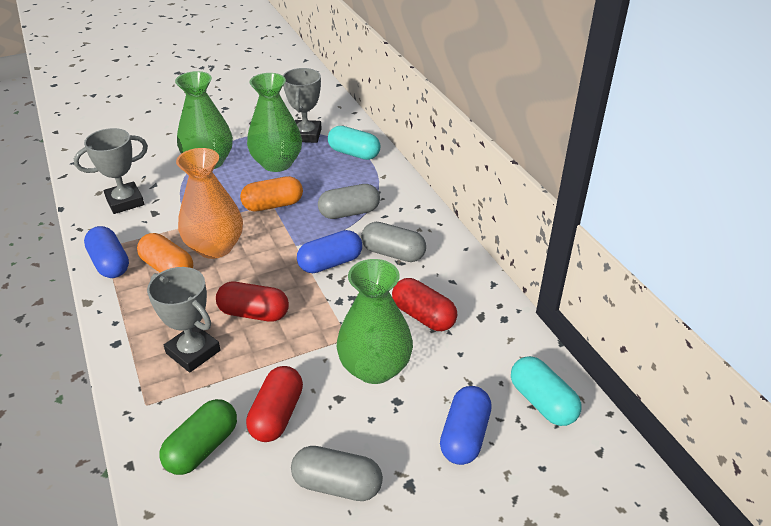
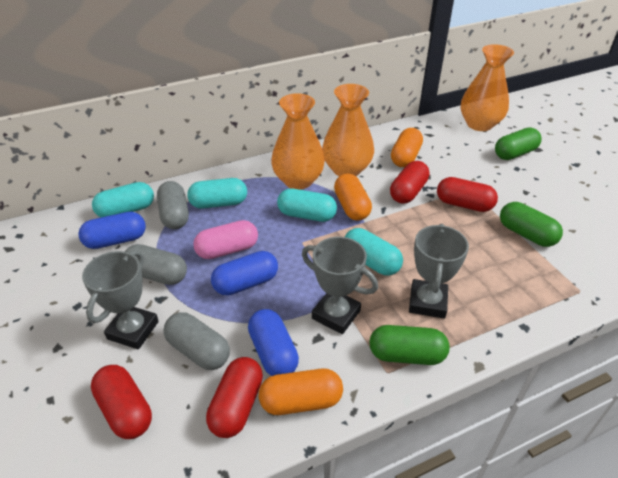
green capsule: [159,399,237,475] = 1 -> [369,325,450,365] [495,128,542,160] [500,202,563,247] = 3
green vase: [175,71,233,169] [247,73,302,172] [337,259,413,384] = 3 -> none = 0
orange capsule: [137,233,193,272] [240,176,303,212] = 2 -> [259,369,343,415] [334,173,372,221] [391,128,423,167] = 3
orange vase: [176,148,243,259] = 1 -> [271,93,325,190] [322,84,374,176] [461,44,514,131] = 3
pink capsule: none = 0 -> [193,220,258,259] = 1
red capsule: [216,282,289,321] [246,366,303,442] [392,278,457,331] = 3 -> [91,365,152,439] [206,357,263,438] [390,161,430,204] [437,177,498,212] = 4
turquoise capsule: [328,126,380,160] [511,356,582,426] = 2 -> [92,182,154,217] [187,178,247,209] [277,188,337,222] [345,228,403,276] = 4

